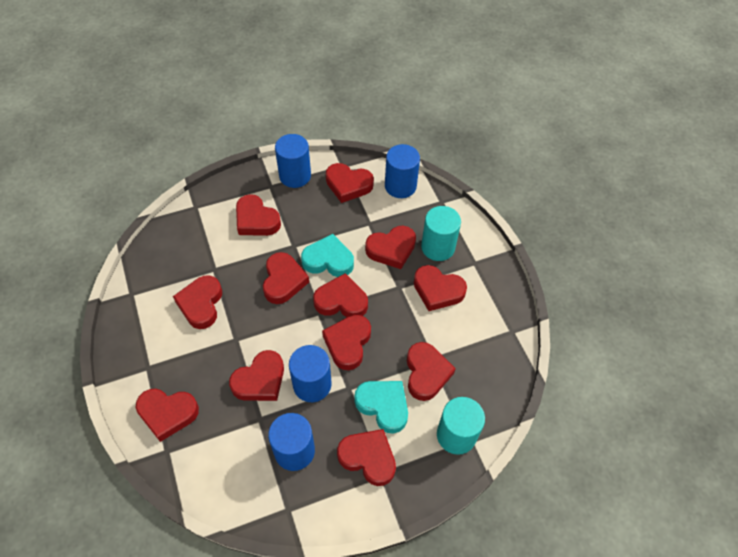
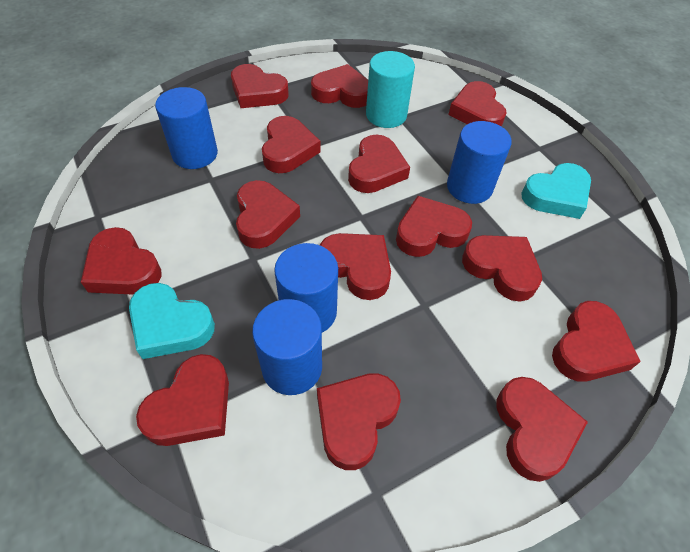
red heart: [136,389,199,442] [173,275,222,329] [229,350,284,401] [236,194,281,236] [263,252,309,304] [313,273,368,317] [322,315,371,370] [326,163,374,203] [337,429,396,486] [365,226,416,269] [407,342,456,401] [414,265,467,311] = 12 -> [81,227,161,295] [136,354,229,446] [231,64,289,108] [236,180,300,249] [262,116,321,173] [311,64,368,108] [317,373,401,470] [320,233,391,300] [348,135,410,193] [396,196,472,257] [448,81,507,127] [462,235,542,302] [497,377,588,482] [552,301,641,382] = 14
turquoise cylinder: [421,206,461,261] [437,397,485,455] = 2 -> [366,51,415,128] = 1

